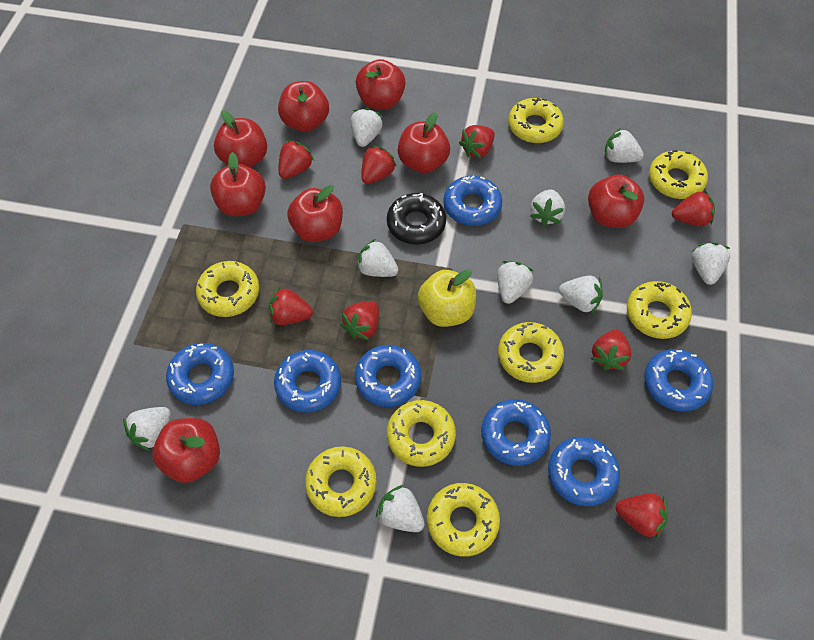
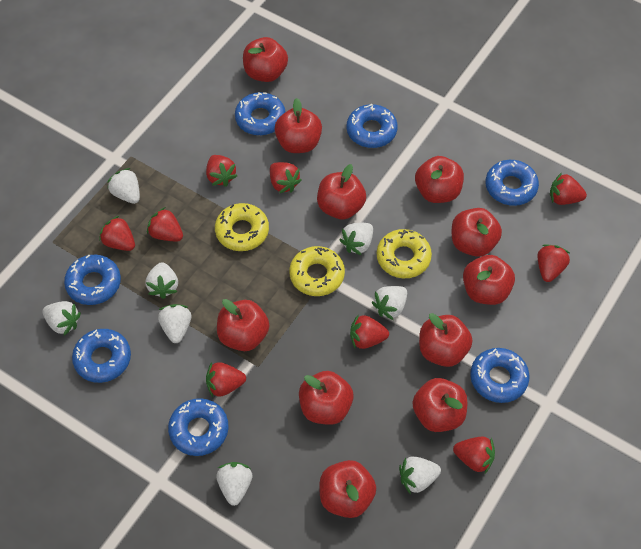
black donut: [387,193,446,245] = 1 -> none = 0
red apple: [152,418,220,483] [210,152,266,216] [214,110,267,168] [278,81,329,132] [287,185,343,242] [355,59,406,109] [398,112,450,173] [588,174,645,228] = 8 -> [217,299,269,351] [243,37,288,82] [275,98,322,153] [299,371,353,425] [317,164,366,219] [319,460,376,518] [413,378,467,432] [415,156,464,203] [419,313,472,367] [452,208,502,257] [463,255,515,305] = 11
red strawberry: [269,287,313,325] [279,140,314,179] [341,301,379,340] [361,145,397,184] [459,125,495,159] [590,329,632,371] [616,494,668,539] [672,191,715,226] = 8 -> [99,216,135,251] [147,207,183,241] [206,155,237,187] [206,362,246,397] [270,162,302,193] [350,315,389,349] [453,437,495,473] [537,244,570,282] [550,173,587,205] = 9
white strawberry: [123,407,171,451] [351,108,383,147] [357,239,399,277] [376,485,425,532] [497,261,533,304] [530,189,565,227] [559,276,603,314] [605,128,644,163] [692,242,731,285] = 9 -> [42,301,81,335] [107,168,140,204] [146,262,178,299] [158,304,191,343] [216,462,252,506] [339,223,373,255] [372,286,407,320] [399,457,441,494] = 8
yellow apple: [418,269,476,327] = 1 -> none = 0
yellow donut: [196,261,259,317] [305,446,377,517] [387,400,456,467] [427,483,500,557] [498,322,564,383] [508,98,564,143] [627,281,692,339] [649,150,708,199] = 8 -> [215,203,269,251] [289,246,345,296] [377,229,432,278] = 3

